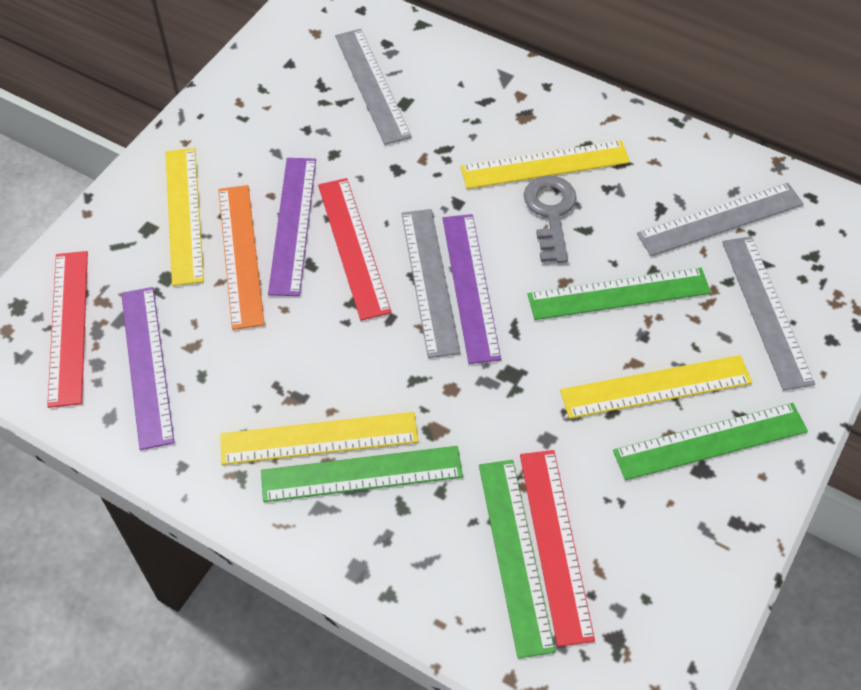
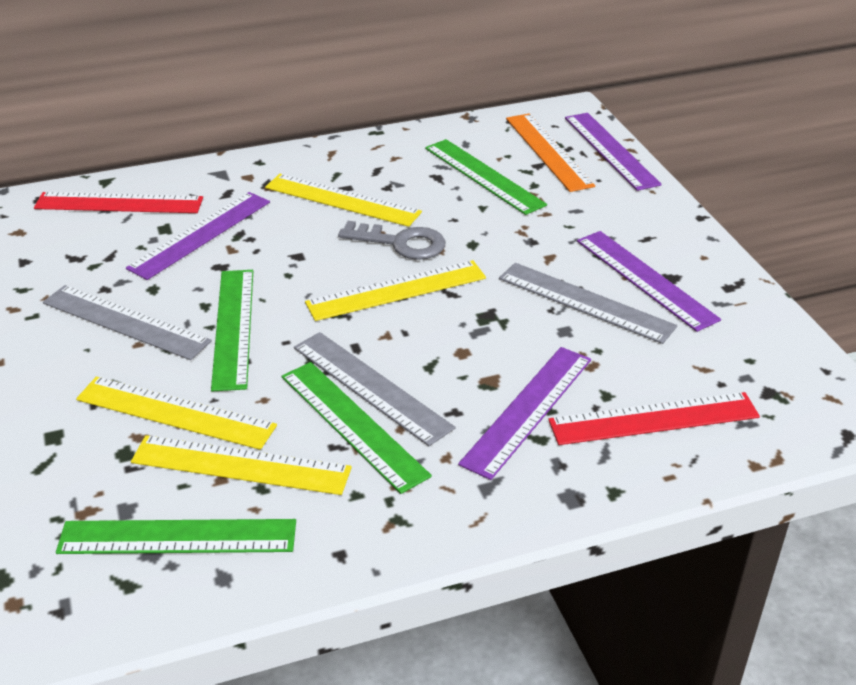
grey ruler: [335,29,412,145] [401,209,461,358] [637,183,804,256] [722,236,815,390] = 4 -> [43,285,212,360] [294,332,455,446] [499,263,677,344] = 3
purple ruler: [121,287,174,450] [268,158,316,296] [443,214,501,364] = 3 -> [126,192,270,280] [458,347,591,480] [565,113,662,191] [577,231,721,332] = 4
red ruler: [47,251,88,408] [318,178,392,321] [520,450,595,647] = 3 -> [34,192,203,213] [548,392,760,445] = 2

